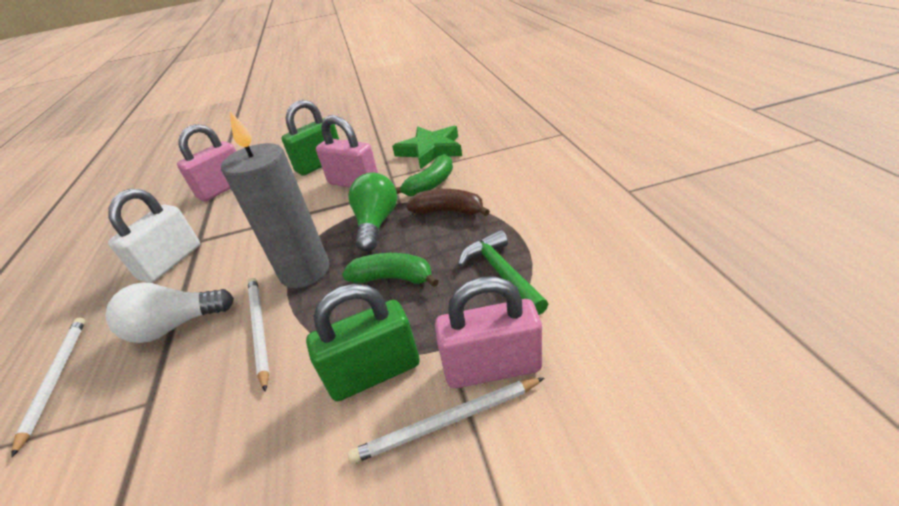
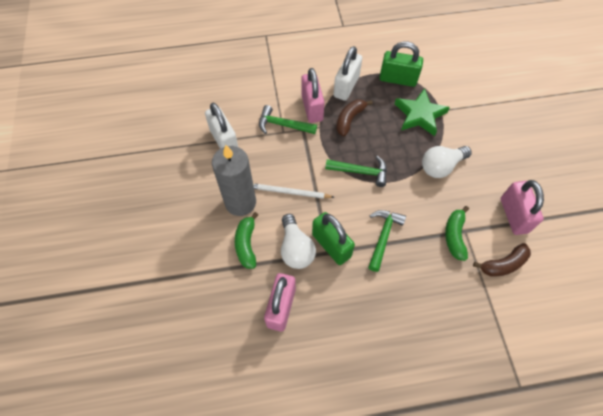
brown banana: [407,189,490,216] = 1 -> [336,99,373,136] [473,243,531,277] = 2
green hammer: [458,230,548,315] = 1 -> [259,105,317,134] [325,156,387,187] [368,210,406,272] = 3
green light bulb: [349,173,397,252] = 1 -> none = 0
white light bulb: [106,282,234,343] = 1 -> [281,214,316,269] [422,146,472,178] = 2
white padlock: [108,189,200,283] = 1 -> [205,103,238,149] [333,46,362,101] = 2
white pencil: [11,317,85,458] [248,278,269,392] [348,378,544,464] = 3 -> [253,183,334,199] = 1

